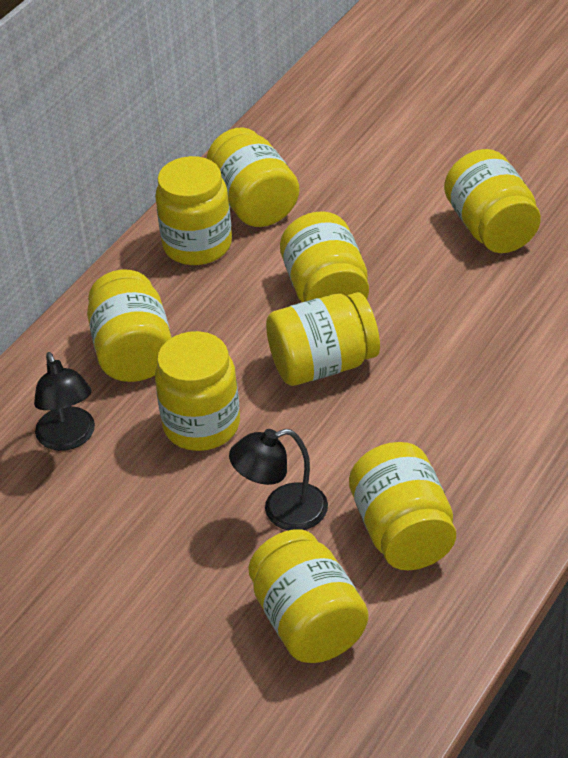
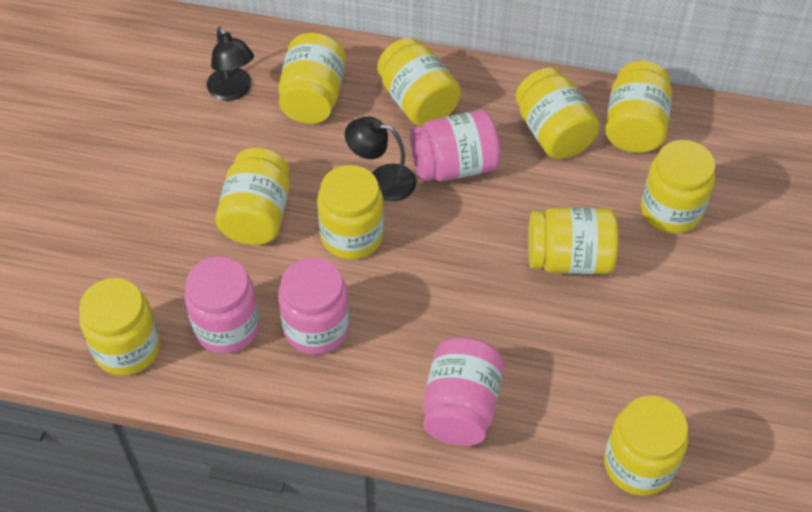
pink jar: none = 0 -> [184,257,260,354] [278,257,350,355] [410,110,500,182] [423,337,504,446] = 4
yellow jar: [87,270,172,382] [155,156,232,265] [155,331,240,451] [207,127,299,227] [248,529,369,663] [266,292,380,386] [280,212,369,302] [349,442,456,570] [444,149,541,253] = 9 -> [79,278,160,376] [215,148,290,245] [278,33,346,124] [317,165,384,260] [377,37,461,126] [515,68,600,159] [528,207,619,274] [604,396,688,496] [605,61,672,153] [641,140,715,234] = 10

